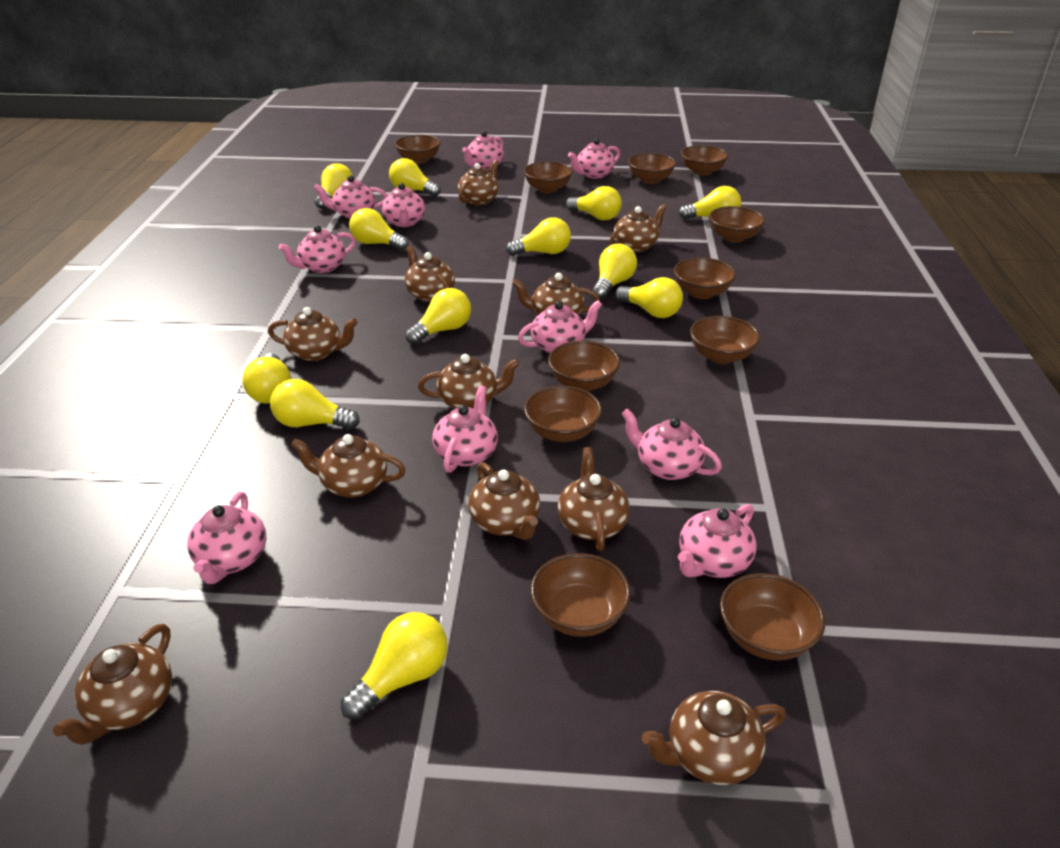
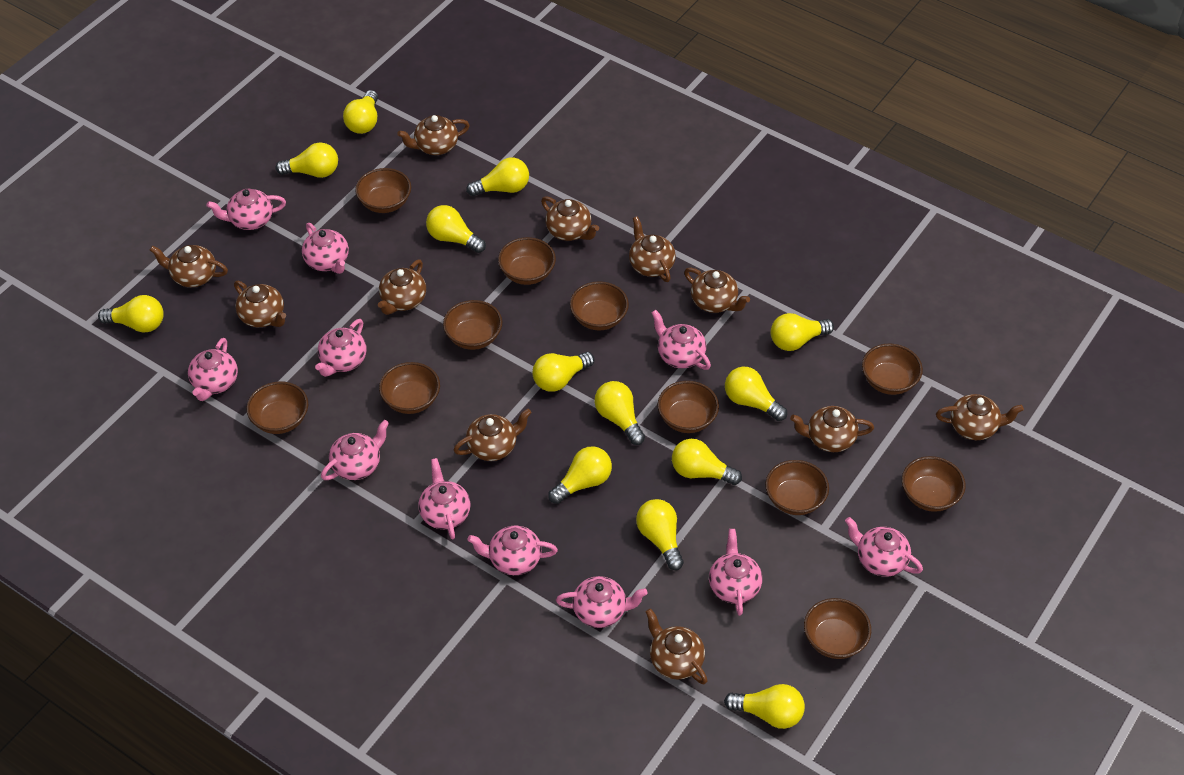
pink teapot: [187,492,267,584] [279,225,356,273] [314,176,387,219] [382,183,425,227] [432,385,498,473] [462,131,504,170] [518,300,602,353] [568,139,620,179] [621,409,722,480] [678,504,757,578] = 10 -> [188,338,238,401] [207,189,286,230] [302,223,349,274] [315,319,367,377] [321,420,389,480] [418,458,471,539] [467,526,558,575] [556,576,648,628] [652,310,711,370] [709,529,762,616] [845,517,923,577] = 11
yellow light bulb: [242,353,291,404] [270,379,360,430] [315,163,353,209] [341,612,448,720] [349,208,409,250] [389,158,441,197] [405,288,471,345] [506,217,571,256] [566,186,622,220] [592,244,637,299] [615,277,683,318] [678,186,741,219] = 12 -> [98,295,164,333] [275,143,338,178] [343,90,378,134] [426,205,486,253] [466,157,529,196] [532,352,594,392] [548,446,612,504] [594,381,645,445] [636,499,684,570] [672,439,742,485] [724,684,805,729] [725,367,787,421] [771,313,834,351] = 13

